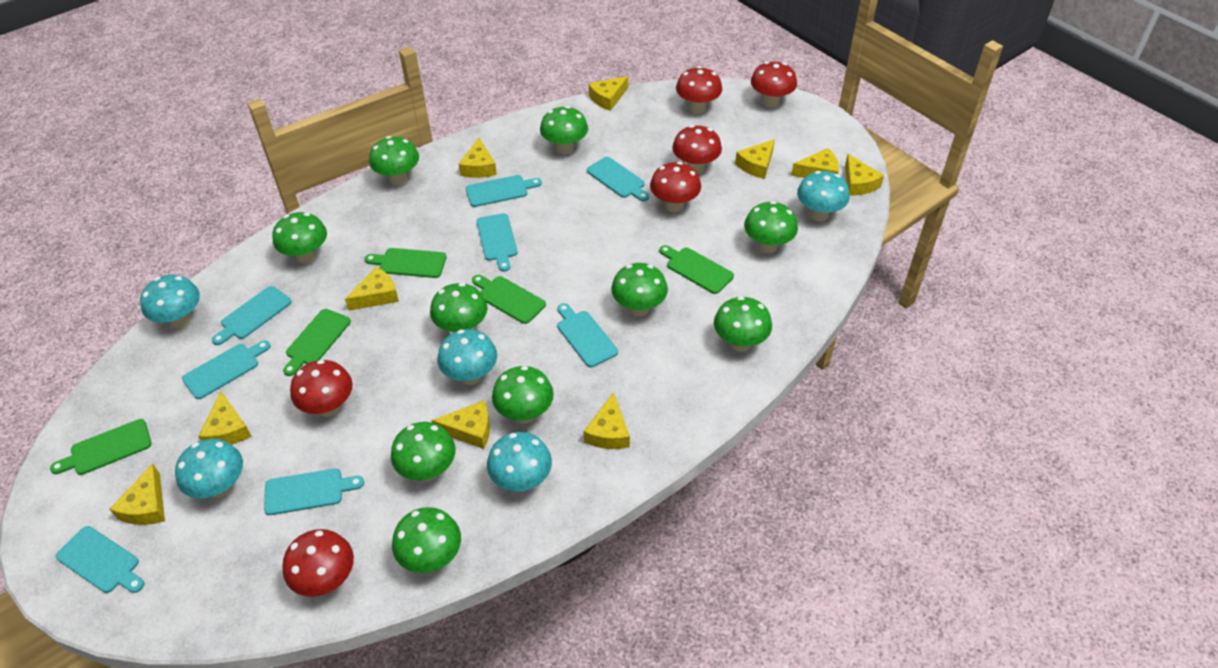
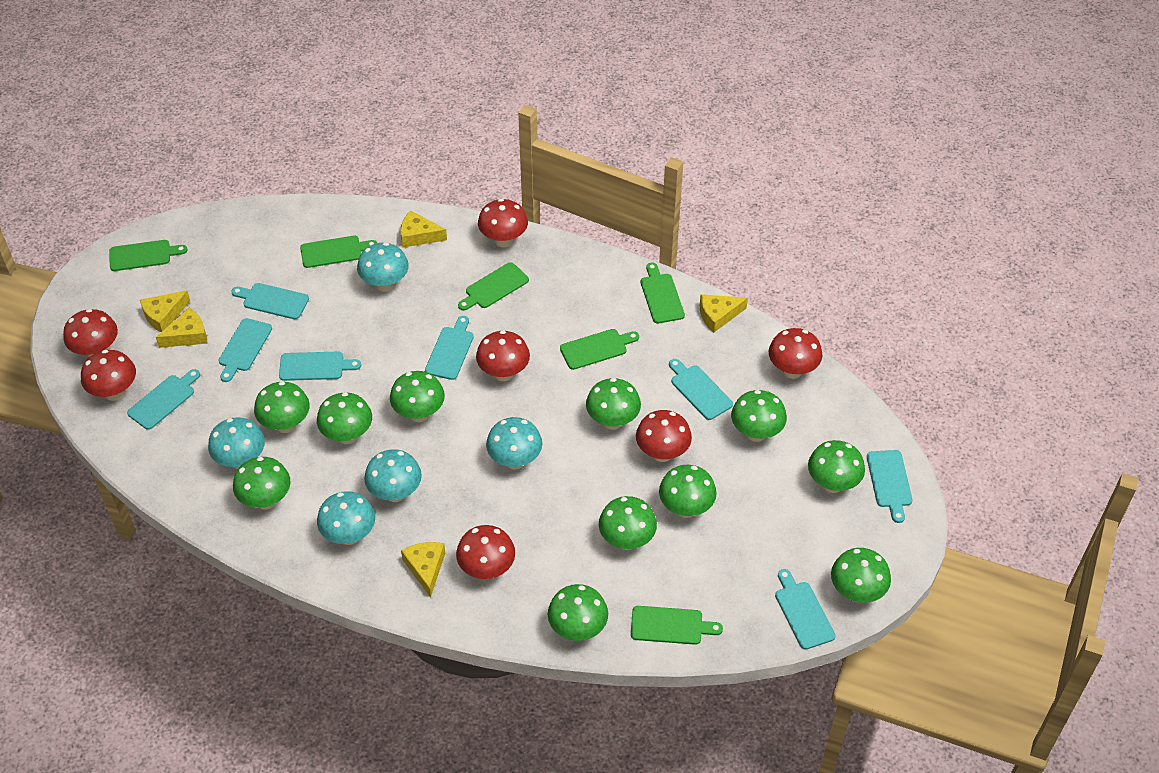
green cutting board: [50,419,152,475] [283,309,351,376] [365,248,447,278] [472,275,546,324] [659,245,734,294] = 5 -> [109,240,188,271] [300,236,377,268] [458,262,529,311] [560,329,639,370] [631,606,723,645] [641,263,685,323] = 6
green mushroom: [272,212,327,264] [369,136,419,185] [391,422,455,481] [392,507,461,573] [430,283,487,333] [492,366,554,423] [540,106,588,155] [611,263,668,316] [714,296,772,352] [744,201,798,253] = 10 -> [233,457,291,510] [254,381,310,433] [317,392,372,444] [390,371,445,422] [548,584,608,641] [586,378,641,430] [599,496,657,550] [659,465,717,518] [731,390,787,442] [808,440,865,493] [831,548,891,603] = 11
red mushroom: [282,529,354,597] [290,360,353,417] [650,162,701,212] [672,125,722,174] [676,66,722,114] [751,61,797,108] = 6 -> [63,309,118,357] [81,350,136,401] [456,525,515,579] [476,330,530,381] [478,199,528,248] [636,410,692,462] [769,328,822,379] = 7
yellow cheese: [110,463,165,525] [198,391,251,445] [345,267,399,311] [431,400,490,449] [459,138,497,178] [583,392,630,449] [589,76,628,111] [735,139,775,179] [791,148,839,178] [845,154,884,196] = 10 -> [140,290,190,332] [156,307,208,348] [400,210,447,248] [401,542,445,598] [700,294,748,333] = 5

